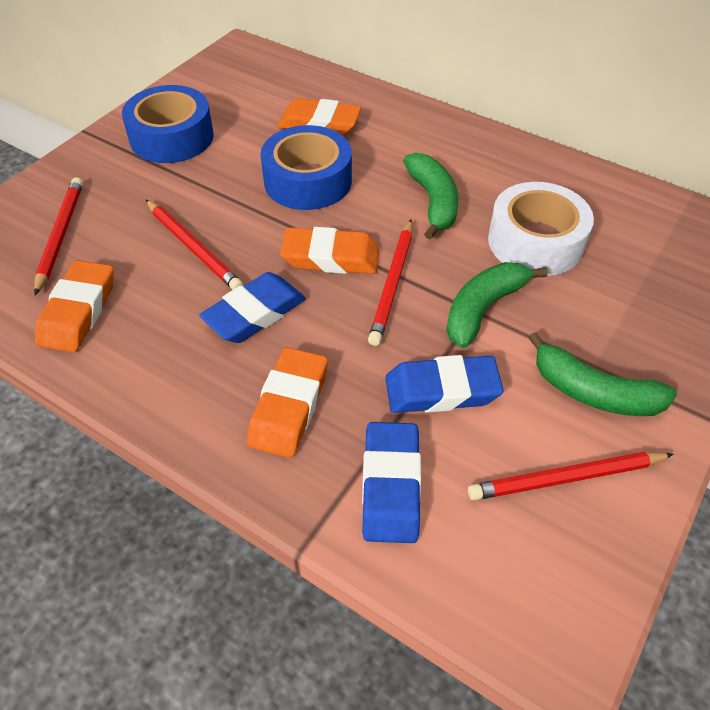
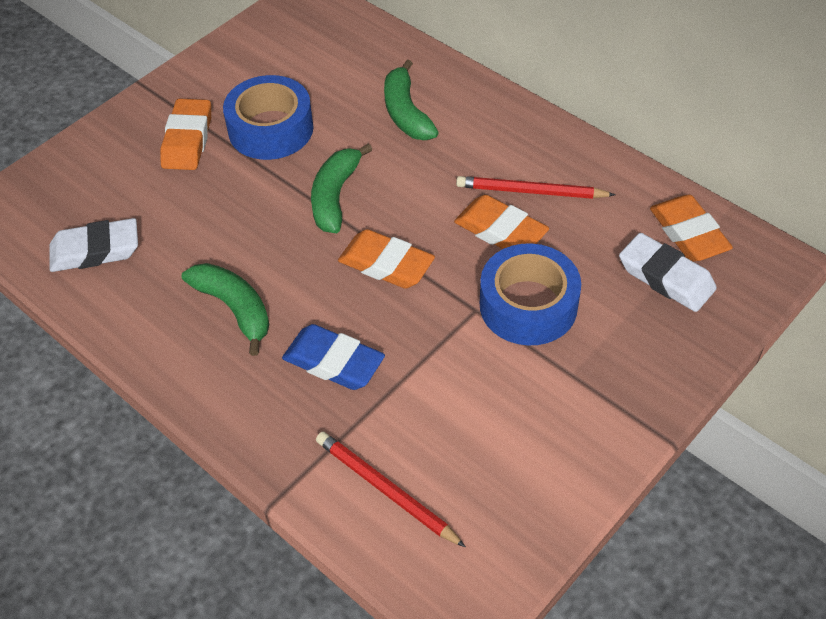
blue eraser: [199,272,306,343] [362,422,421,543] [385,355,503,413] = 3 -> [282,324,385,390] = 1
red pencil: [34,177,83,295] [146,200,243,290] [368,220,412,346] [468,452,674,500] = 4 -> [316,432,466,547] [456,176,615,199] = 2
white eraser: none = 0 -> [49,218,138,272] [619,233,717,312] = 2
white tape: [488,182,594,276] = 1 -> none = 0

